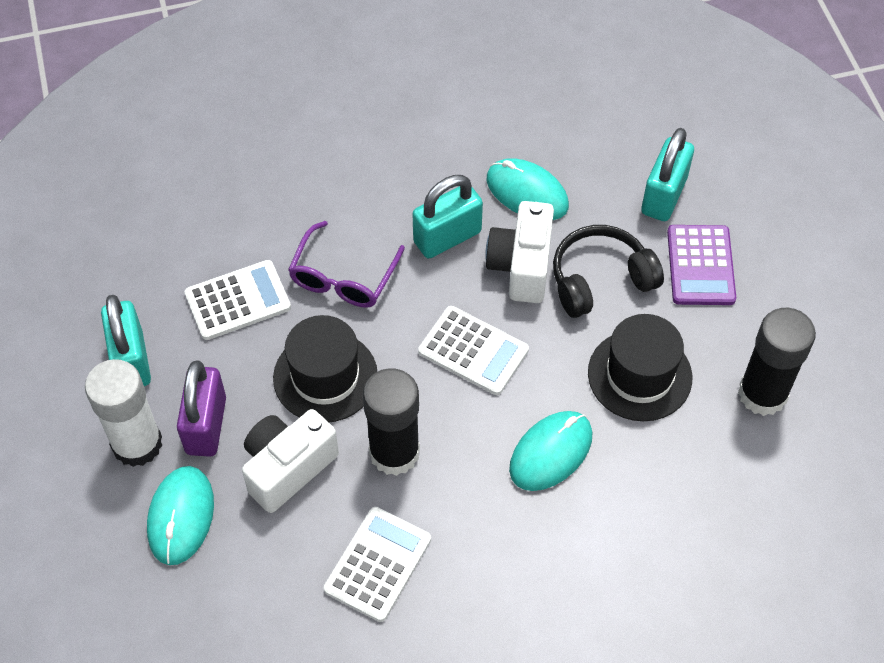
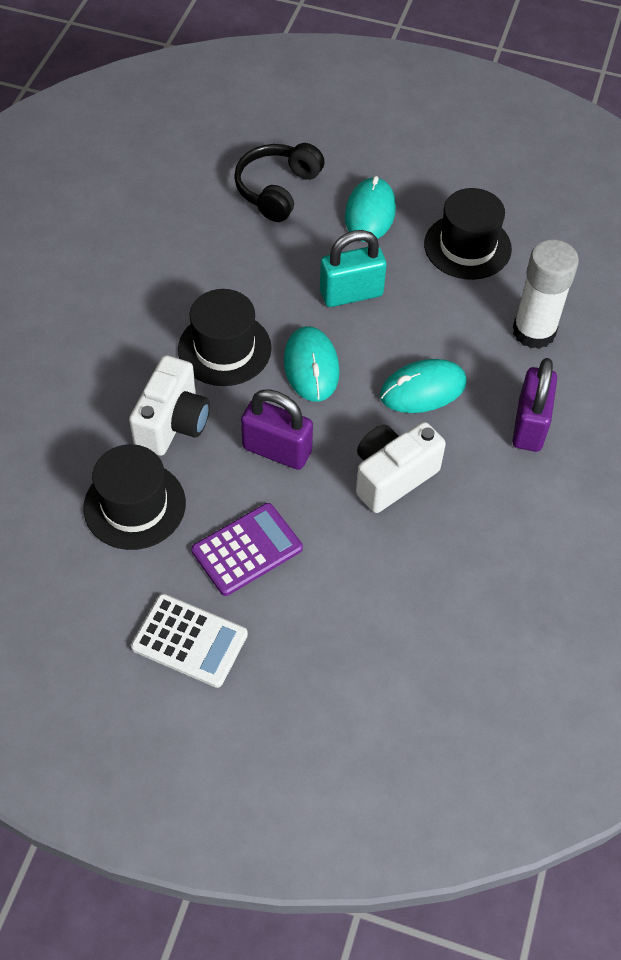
black glue stick: [363,368,420,476] [738,308,816,416] = 2 -> none = 0
black hat: [273,315,377,422] [588,314,692,421] = 2 -> [83,444,186,550] [178,289,272,386] [424,188,512,280] = 3
purple glasses: [288,221,405,308] = 1 -> none = 0
purple padlock: [177,360,226,457] = 1 -> [241,389,313,470] [512,358,557,452] = 2
turquoise padlock: [101,295,151,386] [413,175,483,258] [641,128,694,221] = 3 -> [320,230,387,307] = 1
white calculator: [185,260,291,340] [324,507,431,622] [418,306,529,395] = 3 -> [131,594,248,688] = 1

